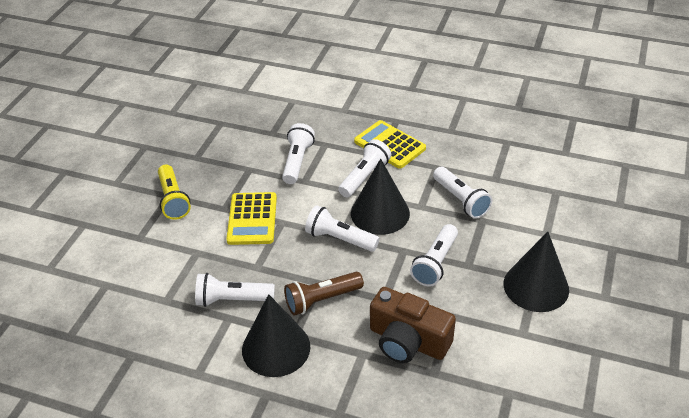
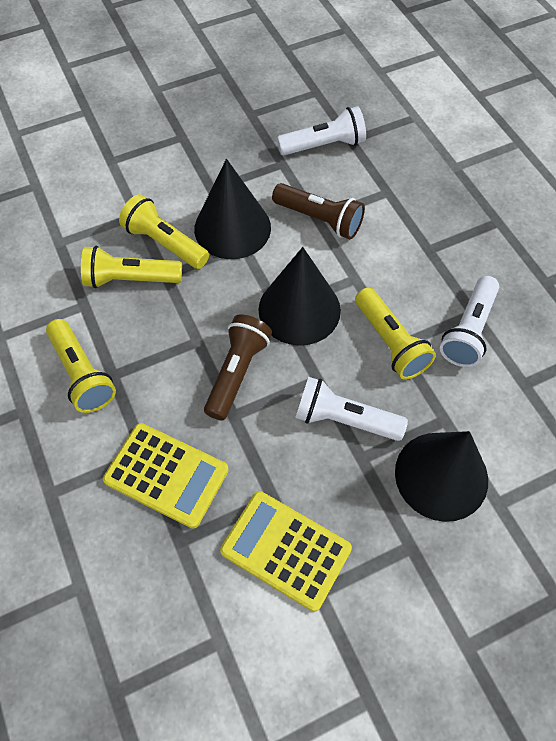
brown camera: [370,287,456,363] = 1 -> none = 0
brown flashlight: [284,272,364,316] = 1 -> [204,314,272,420] [272,183,365,239] = 2
white flashlight: [195,273,275,307] [282,123,315,184] [305,205,380,252] [338,139,391,198] [410,224,458,287] [433,167,492,219] = 6 -> [277,106,366,155] [295,377,408,441] [440,276,499,367] = 3
yellow flashlight: [158,164,191,220] = 1 -> [46,319,116,413] [81,246,182,288] [119,194,209,269] [355,288,436,380] = 4

